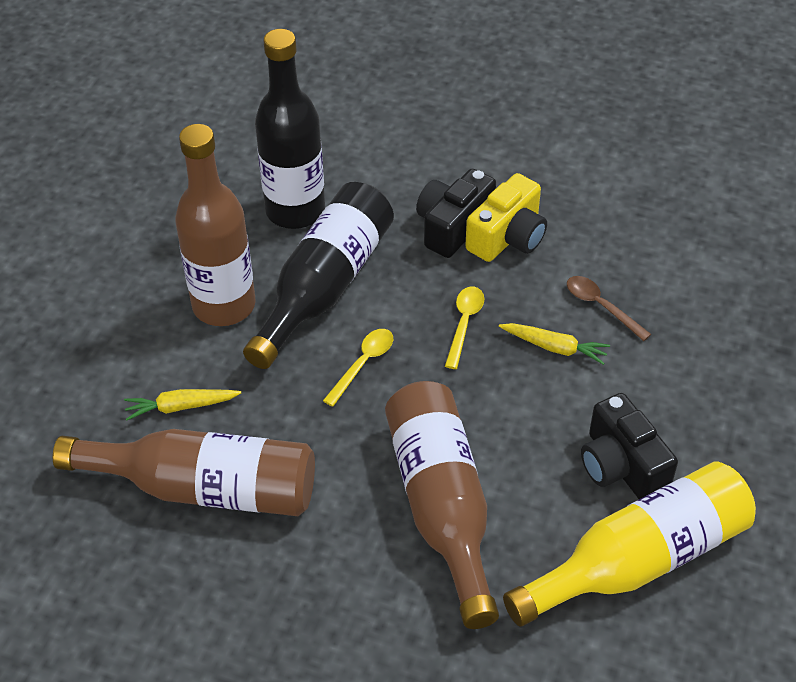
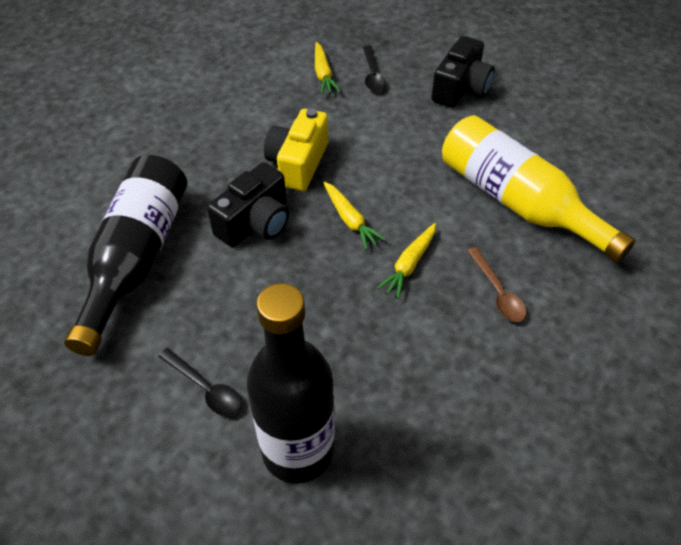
black spoon: none = 0 -> [158,348,242,416] [363,45,386,92] = 2
brown bottle: [53,429,315,516] [175,124,256,326] [385,381,499,629] = 3 -> none = 0
yellow carrot: [124,389,241,421] [499,323,610,365] = 2 -> [315,42,340,94] [323,181,386,250] [377,223,436,299] = 3
yellow spoon: [323,329,393,407] [445,286,484,369] = 2 -> none = 0

